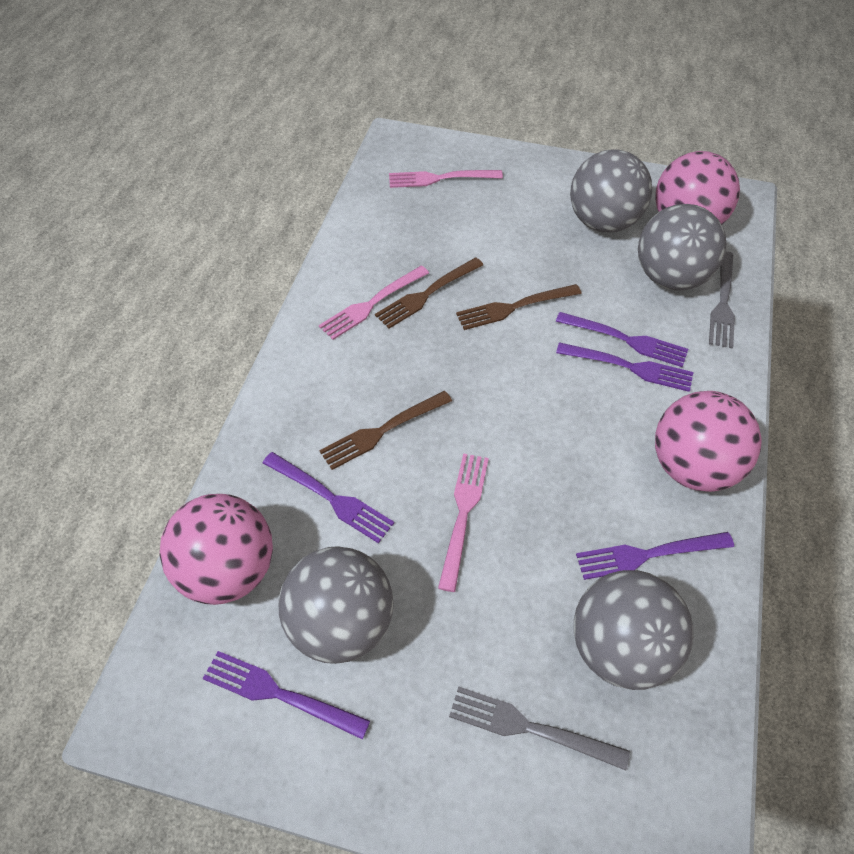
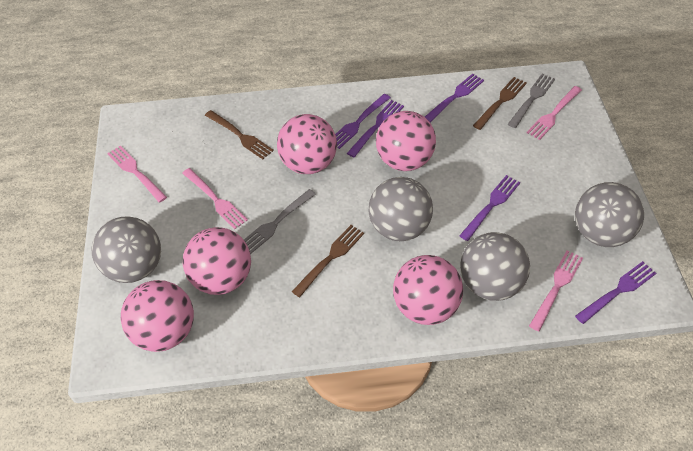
pink ball: [160,494,273,605] [655,151,740,224] [655,391,762,492] = 3 -> [121,280,194,352] [183,227,251,295] [277,114,337,174] [376,111,436,171] [393,255,463,325] = 5
pink fork: [319,266,429,340] [389,170,503,188] [438,453,489,592] = 3 -> [107,145,167,203] [182,168,248,229] [527,86,582,140] [529,250,583,331] = 4

